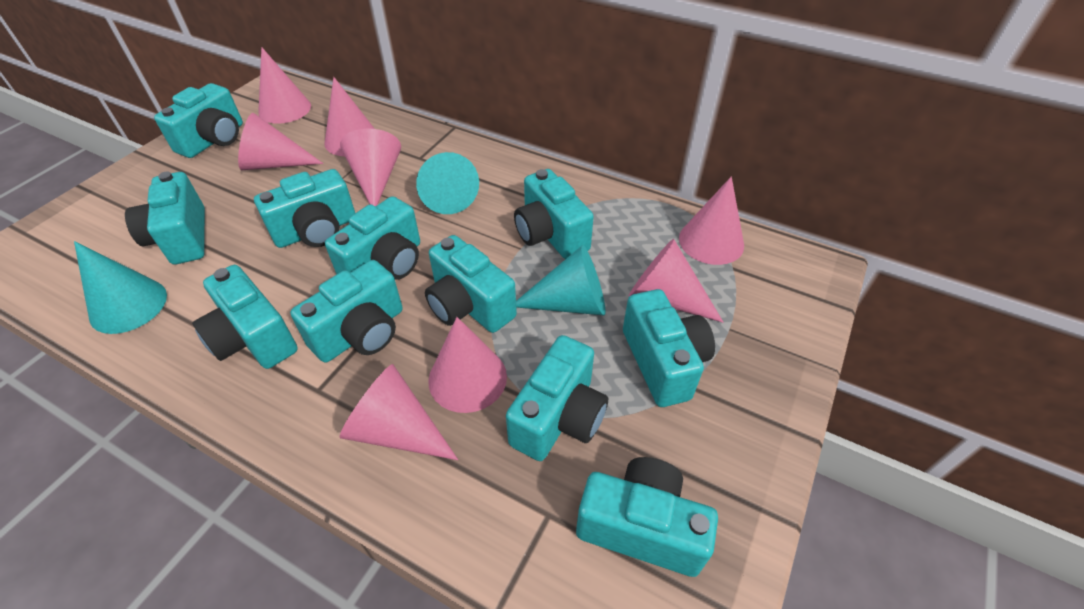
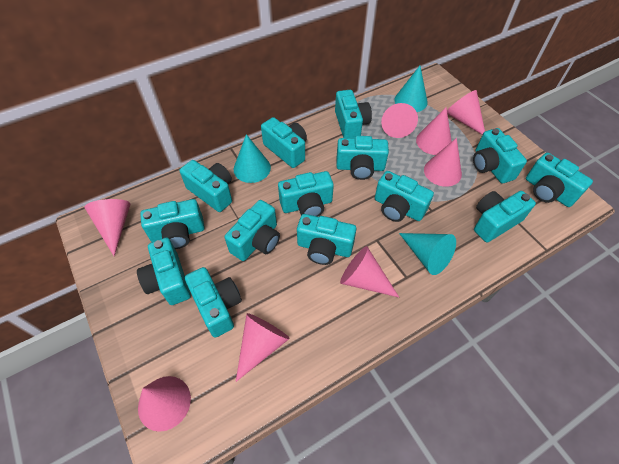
turquoise camera: [125,171,205,265] [154,83,243,158] [192,265,298,369] [254,169,355,248] [290,260,403,363] [325,196,420,280] [425,235,517,333] [506,335,608,461] [514,169,594,259] [576,457,718,577] [623,289,715,407] = 11 -> [137,238,191,305] [140,199,205,249] [180,160,232,212] [185,267,242,338] [225,200,280,261] [261,117,307,168] [278,171,334,217] [297,214,356,265] [335,90,372,138] [336,136,389,180] [375,171,434,222] [473,128,527,183] [474,191,536,242] [526,153,593,207] = 14

